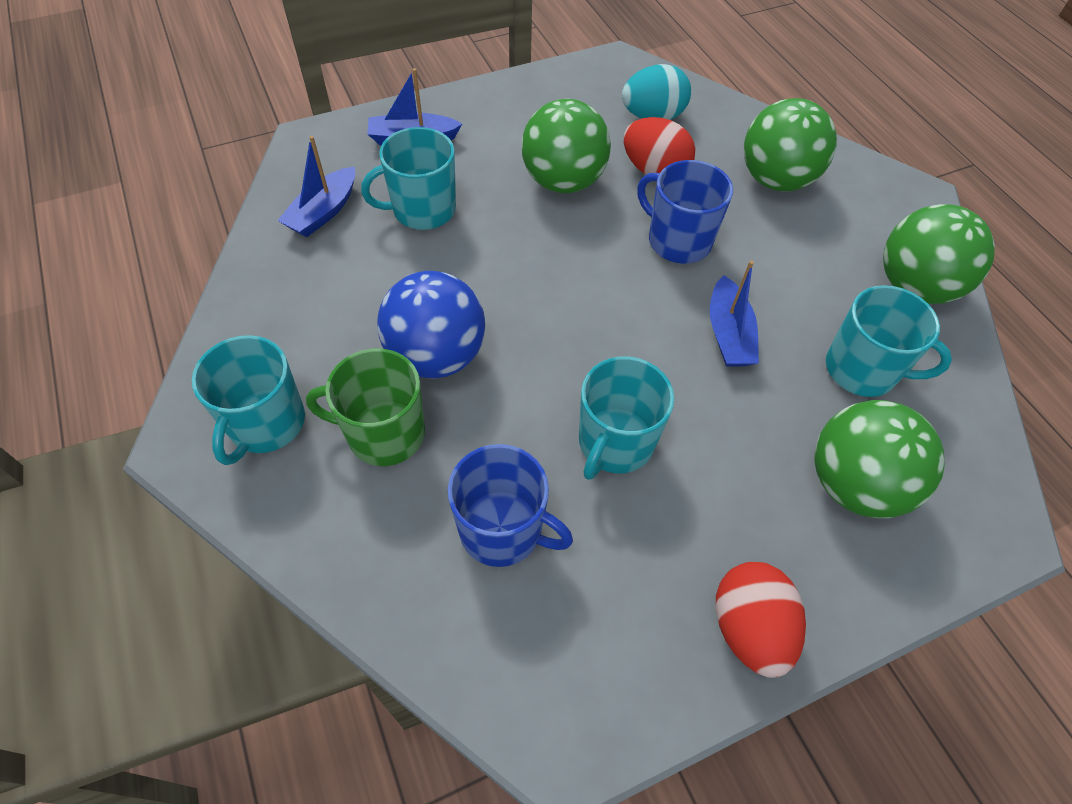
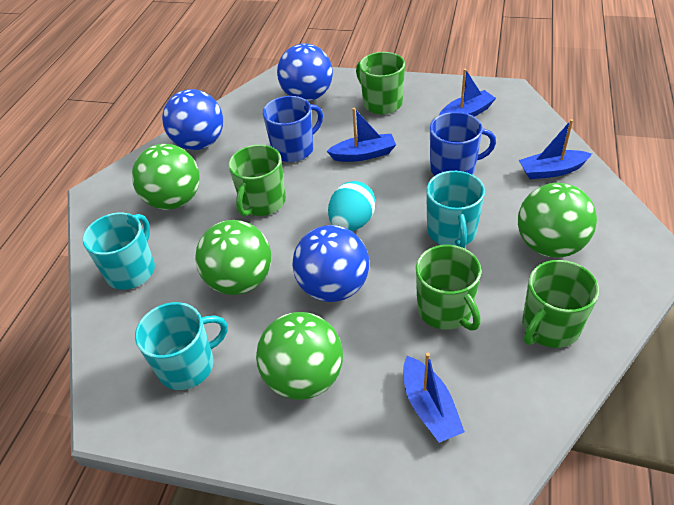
blue ball: [377,271,485,378] = 1 -> [162,89,223,150] [277,43,333,101] [292,225,369,302] = 3
blue boat: [277,136,355,237] [367,68,462,145] [710,260,759,366] = 3 -> [327,108,396,162] [403,353,465,443] [439,69,496,117] [519,119,592,179] = 4
green mug: [306,349,425,466] = 1 -> [228,145,286,216] [356,52,405,114] [416,245,481,331] [522,260,599,348] = 4
red egg: [624,117,695,175] [716,562,806,678] = 2 -> none = 0
turquoise mug: [192,335,305,465] [361,127,456,230] [579,356,674,480] [826,285,952,397] = 4 -> [82,212,155,290] [135,302,228,390] [426,171,485,248] = 3

